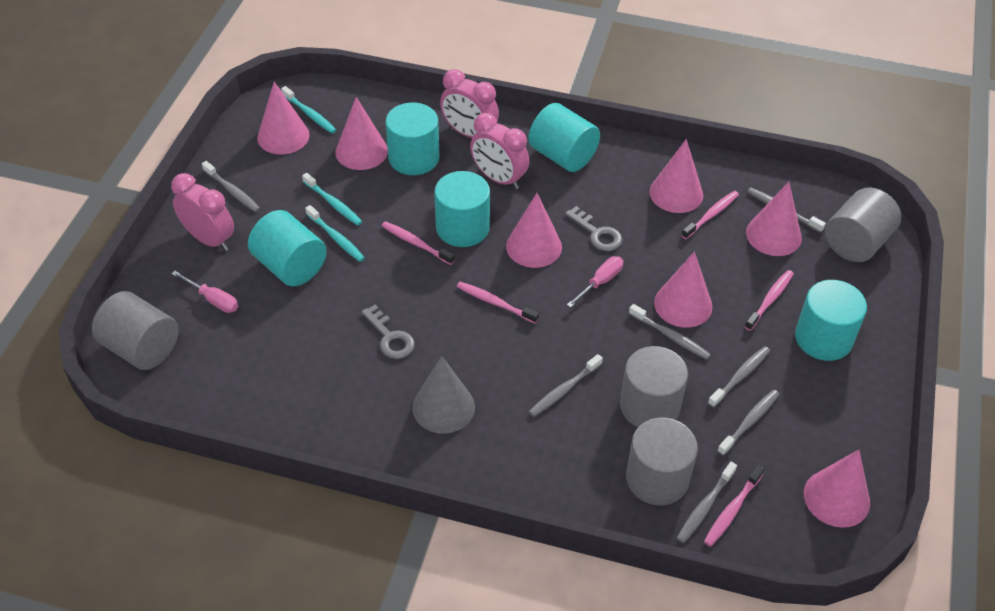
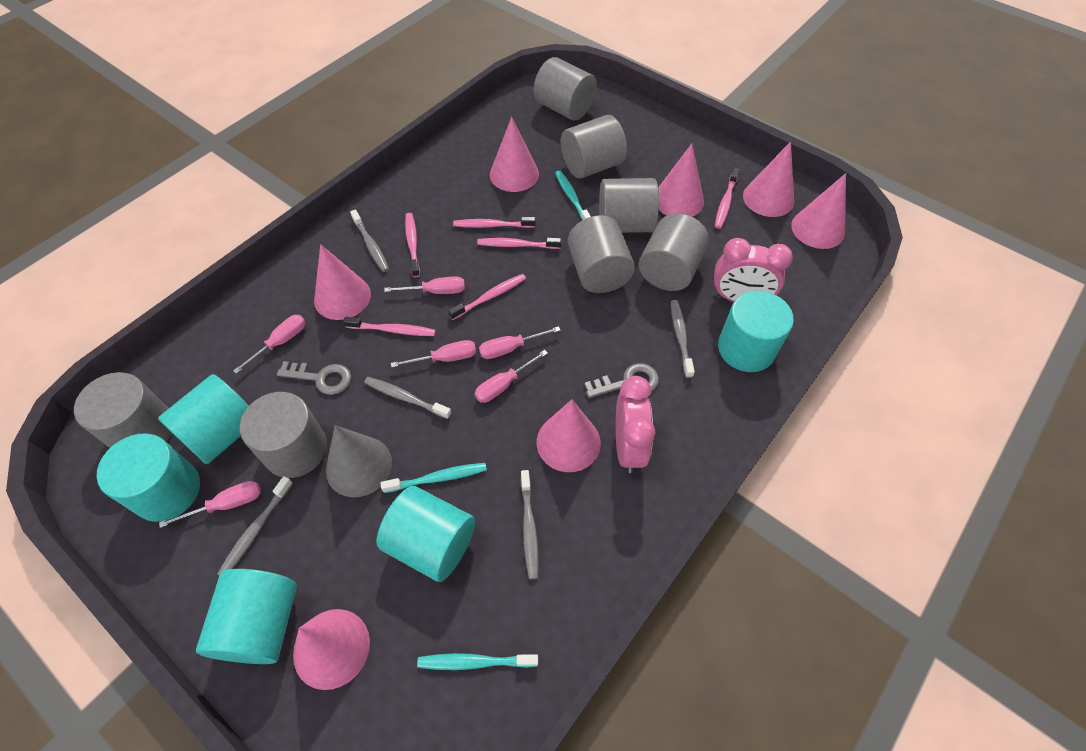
grey cylinder: [92,291,178,370] [620,346,688,427] [626,417,698,505] [825,187,901,262] = 4 -> [74,372,172,448] [240,392,327,478] [534,57,597,121] [561,115,627,179] [568,215,635,293] [599,178,659,233] [639,213,709,291] = 7
grey toothbrush: [202,161,260,212] [529,354,603,417] [629,304,711,359] [677,462,737,543] [708,346,770,408] [717,390,779,456] [748,188,826,233] = 7 -> [217,476,293,575] [350,210,389,272] [364,377,451,419] [521,470,539,579] [671,300,695,378] = 5
pink clock: [171,173,234,251] [440,69,499,138] [470,113,529,189] = 3 -> [616,376,655,473] [714,238,793,302] = 2
pink screwdriver: [172,271,238,313] [567,256,623,308] = 2 -> [159,481,261,528] [233,315,306,374] [384,276,465,294] [391,340,476,368] [475,350,548,403] [479,326,561,359] = 6
pink toothbrush: [382,221,455,265] [457,282,539,324] [681,191,739,239] [704,465,764,547] [745,270,794,331] = 5 -> [343,317,436,336] [405,213,420,277] [448,274,526,320] [453,217,536,228] [477,237,561,249] [715,168,740,229] = 6

